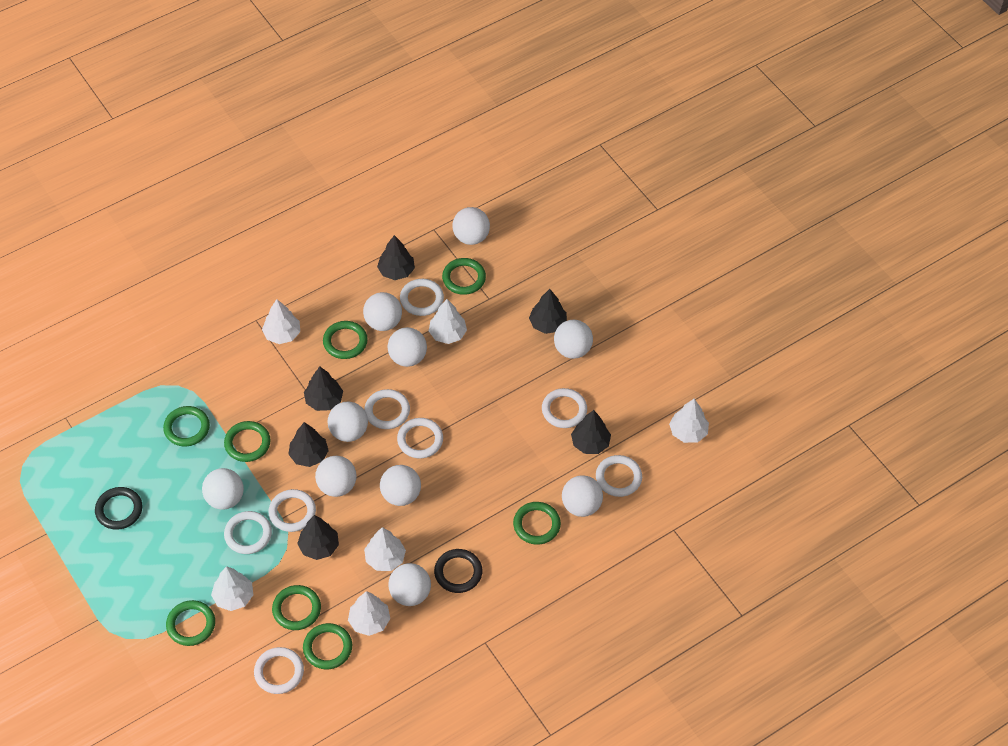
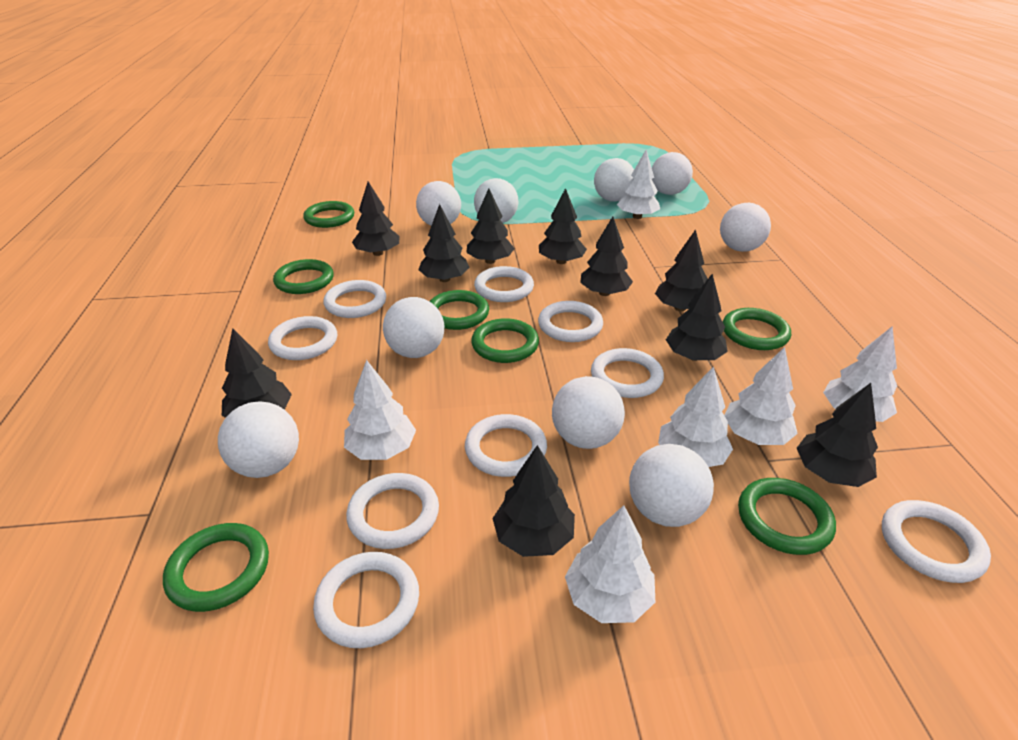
black ring: [95,487,142,530] [434,549,482,593] = 2 -> none = 0
black tree: [288,422,329,467] [297,515,339,560] [304,366,343,411] [377,235,415,280] [529,289,567,334] [571,410,611,454] = 6 -> [222,328,292,418] [352,182,400,256] [418,204,470,282] [466,188,515,264] [492,445,575,557] [539,188,587,264] [580,217,633,296] [655,229,708,311] [666,274,728,361] [797,383,878,487] = 10
green ring: [163,406,210,447] [166,600,215,646] [224,421,271,462] [272,585,321,630] [303,623,352,669] [323,321,368,359] [442,258,486,295] [513,502,561,545] = 8 -> [163,523,269,612] [273,259,334,294] [303,201,354,228] [429,290,489,330] [471,318,539,363] [723,308,791,350] [738,478,836,555] = 7
white ball: [202,468,244,510] [315,456,357,497] [328,401,368,442] [363,292,402,331] [380,465,421,506] [388,327,427,367] [388,563,431,606] [452,207,490,245] [554,320,593,359] [562,475,603,517] = 10 -> [218,401,299,478] [383,297,444,358] [416,181,461,226] [474,178,518,223] [552,376,625,449] [594,158,634,202] [629,444,714,527] [652,152,693,195] [720,203,771,252] = 9
white ring: [224,511,272,554] [254,647,304,694] [268,489,316,532] [364,389,410,429] [397,418,443,458] [400,279,444,316] [542,388,587,428] [596,455,642,497] = 8 -> [268,316,337,360] [313,552,419,648] [324,280,386,318] [346,473,439,549] [465,414,547,477] [474,266,534,302] [538,301,603,342] [591,348,664,398] [882,500,991,583] = 9

